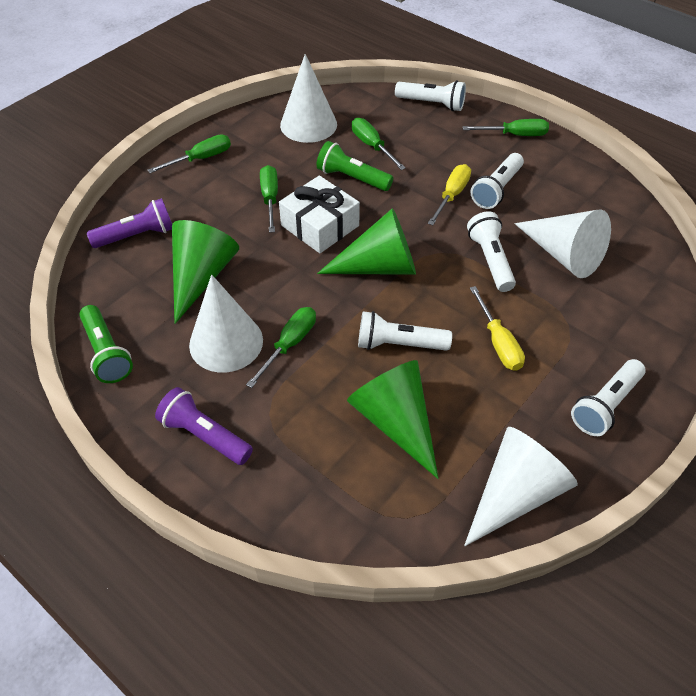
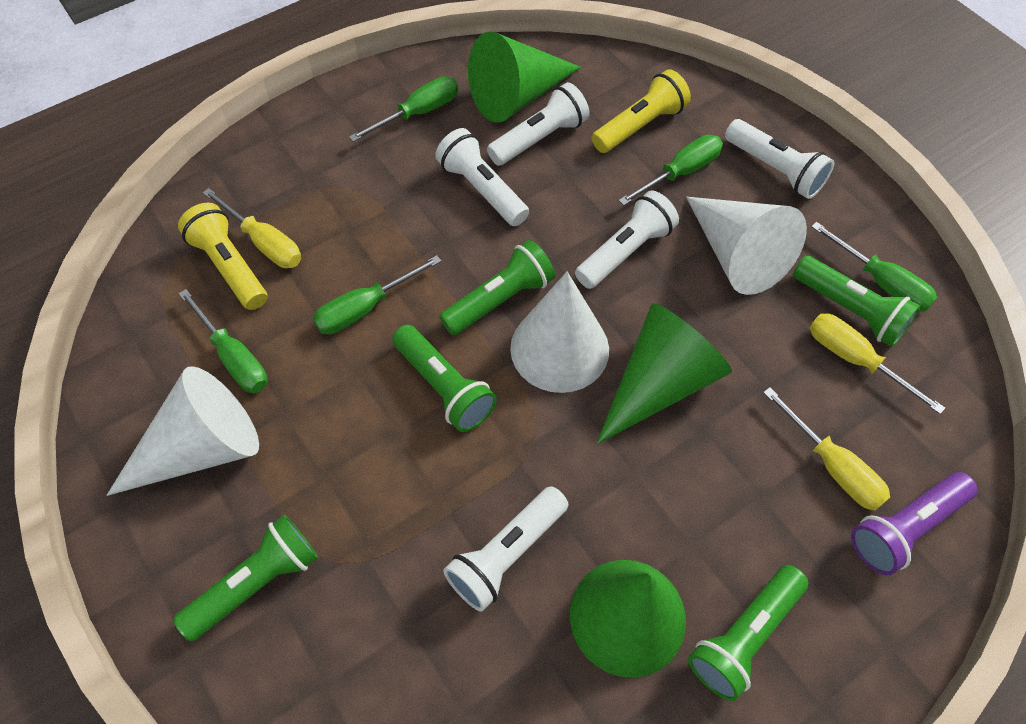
green flashlight: [79,305,133,383] [316,141,393,191] = 2 -> [173,515,318,641] [392,325,497,432] [439,240,555,335] [688,565,808,701] [793,256,921,347] = 5
purple flashlight: [87,198,172,248] [155,387,253,465] = 2 -> [851,472,977,575] = 1
white cone: [189,275,263,373] [280,54,337,143] [464,427,578,546] [515,209,611,278] = 4 -> [107,366,259,496] [510,272,609,393] [686,197,807,295] = 3
white gift: [279,175,360,253] = 1 -> none = 0
yellow flashlight: none = 0 -> [178,203,268,310] [592,69,691,153] = 2
yellow screwdriver: [428,164,471,225] [470,286,525,371] = 2 -> [203,188,301,268] [763,387,890,511] [810,313,945,414] = 3

